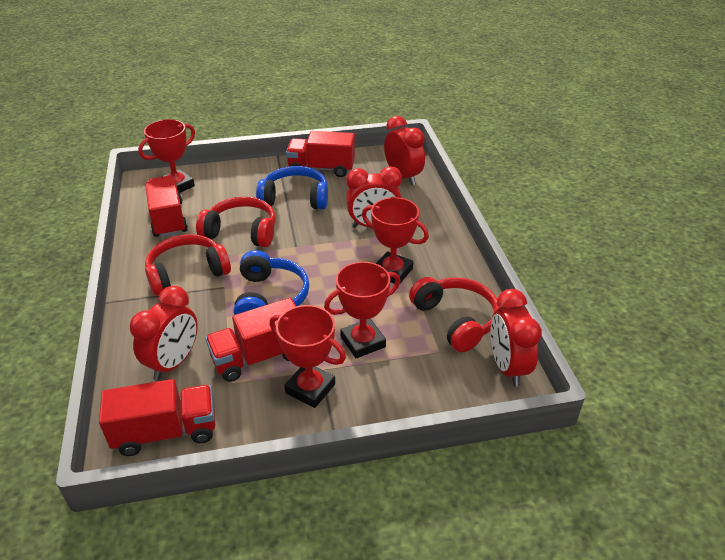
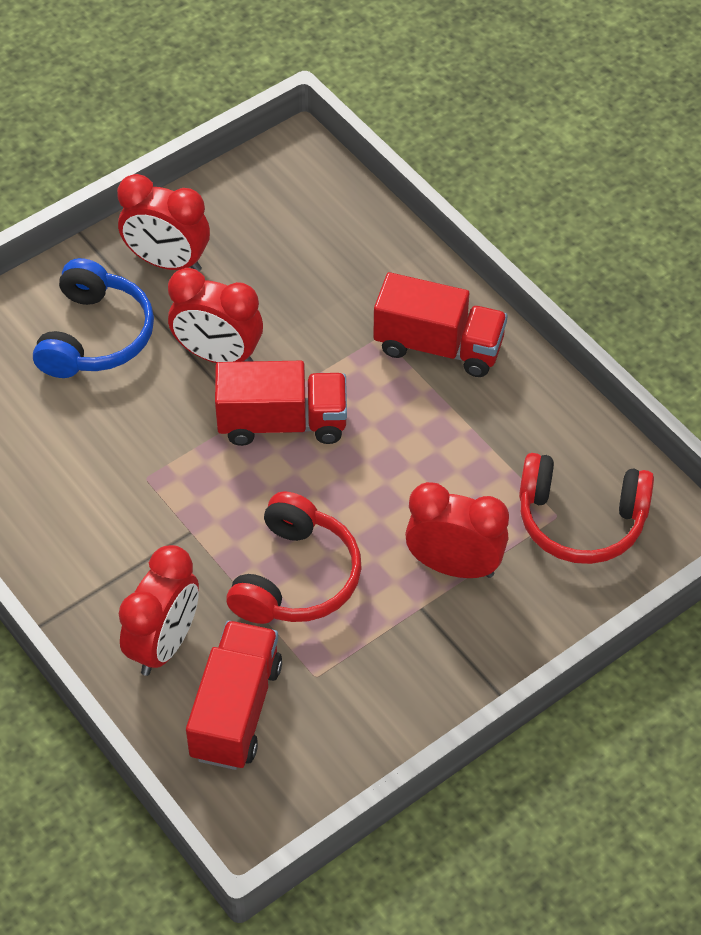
blue headphones: [234,250,309,315] [256,166,328,210] = 2 -> [33,258,154,378] = 1
red headphones: [145,234,231,296] [196,197,276,247] [409,277,500,352] = 3 -> [226,491,362,624] [519,453,654,564] = 2
red trophy: [138,119,195,193] [270,305,346,408] [324,262,400,358] [362,197,429,284] = 4 -> none = 0
red truck: [99,379,215,456] [145,176,188,238] [205,298,296,382] [286,131,355,177] = 4 -> [186,620,282,770] [215,361,347,446] [373,272,508,377] = 3

